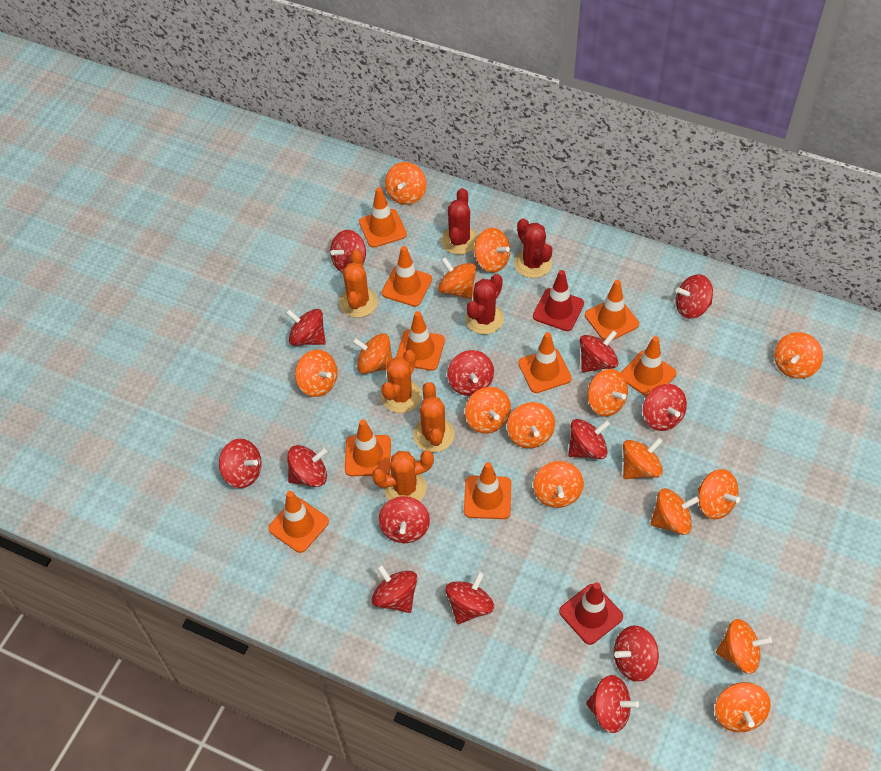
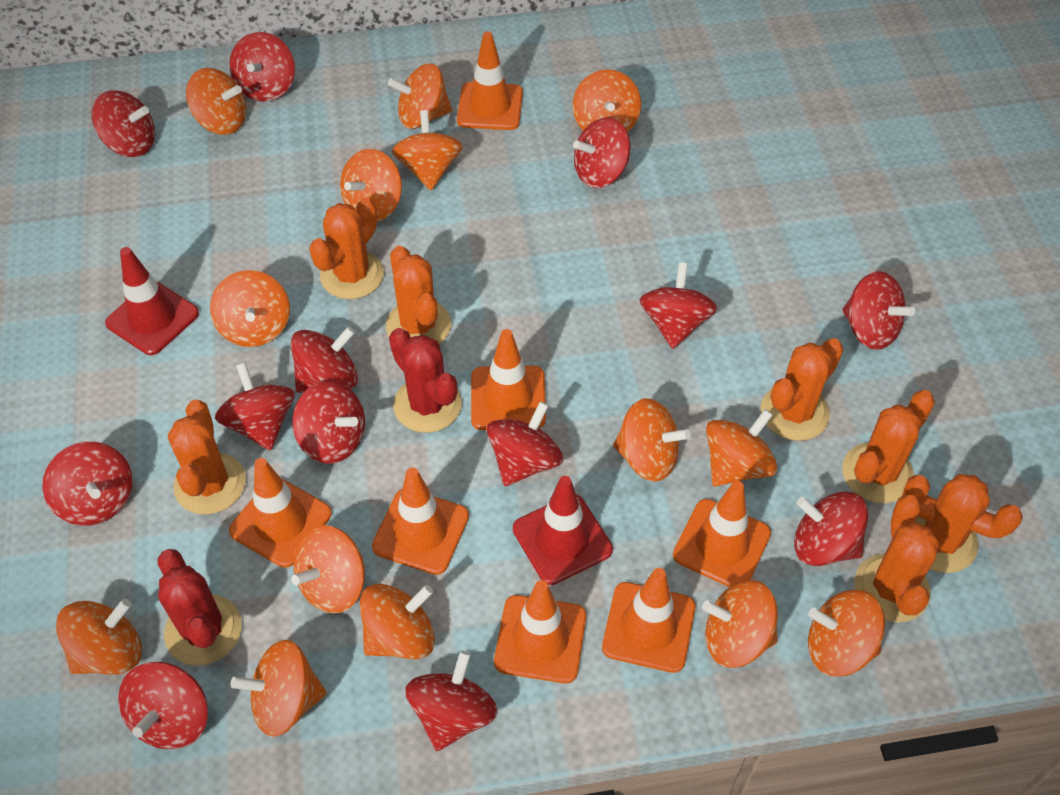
orange cactus: [339,250,378,318] [372,451,434,501] [381,350,421,413] [413,382,454,452] = 4 -> [168,400,246,514] [309,198,384,299] [386,246,451,344] [761,338,844,441] [842,390,935,504] [854,495,940,623] [902,474,1023,573] = 7
orange spinning top: [295,350,337,397] [352,333,393,374] [385,162,426,205] [438,257,476,299] [465,387,511,434] [474,228,510,273] [507,402,555,449] [533,461,584,508] [588,369,628,417] [623,437,663,479] [650,489,699,535] [698,469,740,519] [715,682,771,732] [716,619,772,674] [774,332,823,379] = 15 -> [56,599,142,675] [186,68,246,135] [210,270,290,347] [231,640,326,737] [291,525,365,613] [340,149,402,222] [360,584,435,659] [388,63,452,129] [392,110,463,190] [572,69,641,132] [613,398,691,482] [702,580,778,668] [706,409,778,486] [808,589,885,677] = 14
orange traffic cone: [268,491,329,553] [345,419,391,476] [359,187,407,248] [382,246,432,307] [396,311,445,371] [464,462,511,519] [518,332,572,393] [585,280,639,341] [621,336,677,396] = 9 -> [229,458,332,568] [372,467,469,575] [457,32,523,130] [471,329,546,430] [494,580,586,683] [602,568,695,673] [673,481,771,587] = 7
red cactus: [441,188,478,255] [465,274,504,335] [514,218,552,278] = 3 -> [158,549,242,666] [389,328,462,433] = 2
red spinning top: [219,439,262,488] [286,309,326,346] [287,445,327,487] [330,230,366,273] [372,564,417,613] [379,496,430,543] [445,571,494,624] [447,350,494,396] [568,419,610,459] [580,330,618,372] [586,675,639,733] [614,626,659,682] [643,384,687,431] [676,274,713,319] = 14 -> [42,442,133,526] [92,90,155,157] [119,662,208,749] [215,363,295,451] [229,32,295,101] [291,326,358,393] [292,381,365,464] [406,651,498,751] [487,401,563,486] [573,117,630,188] [639,262,717,349] [794,491,868,566] [842,271,915,350] = 13

